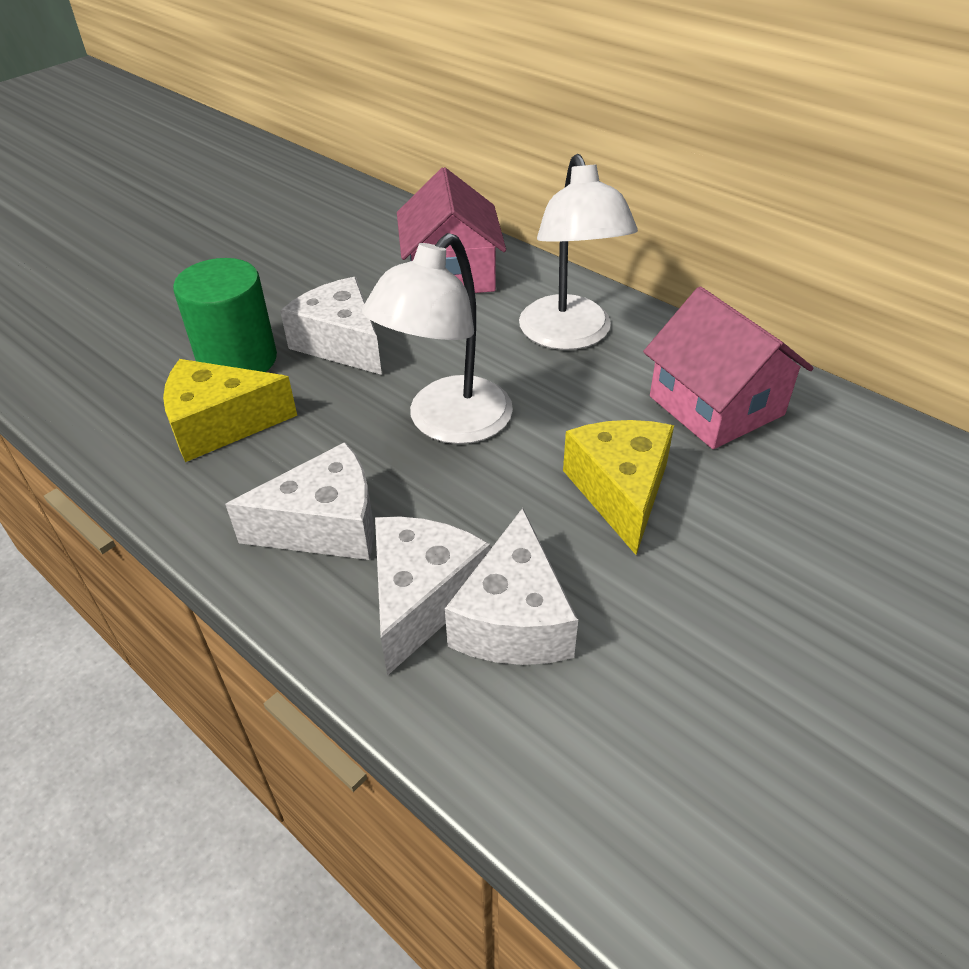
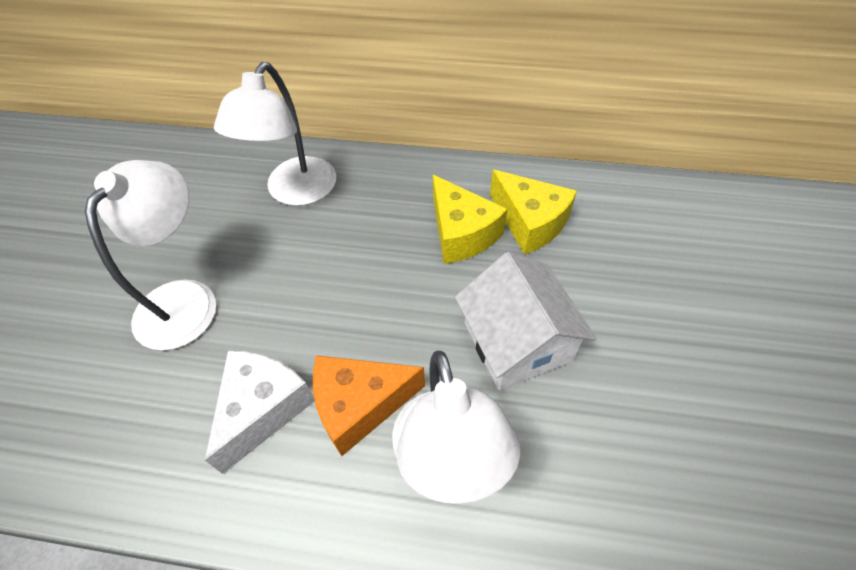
green cylinder: [173,258,277,372] = 1 -> none = 0
orange cheese: none = 0 -> [313,355,425,456] = 1
pink house: [397,167,506,293] [643,287,814,449] = 2 -> none = 0
white cheese: [225,442,374,560] [280,277,382,375] [375,517,490,676] [445,508,578,665] = 4 -> [205,351,315,474] = 1
white house: none = 0 -> [455,252,597,390] = 1
white lamp: [362,233,513,444] [519,154,638,350] = 2 -> [85,160,216,350] [214,62,336,206] [392,350,520,504] = 3

